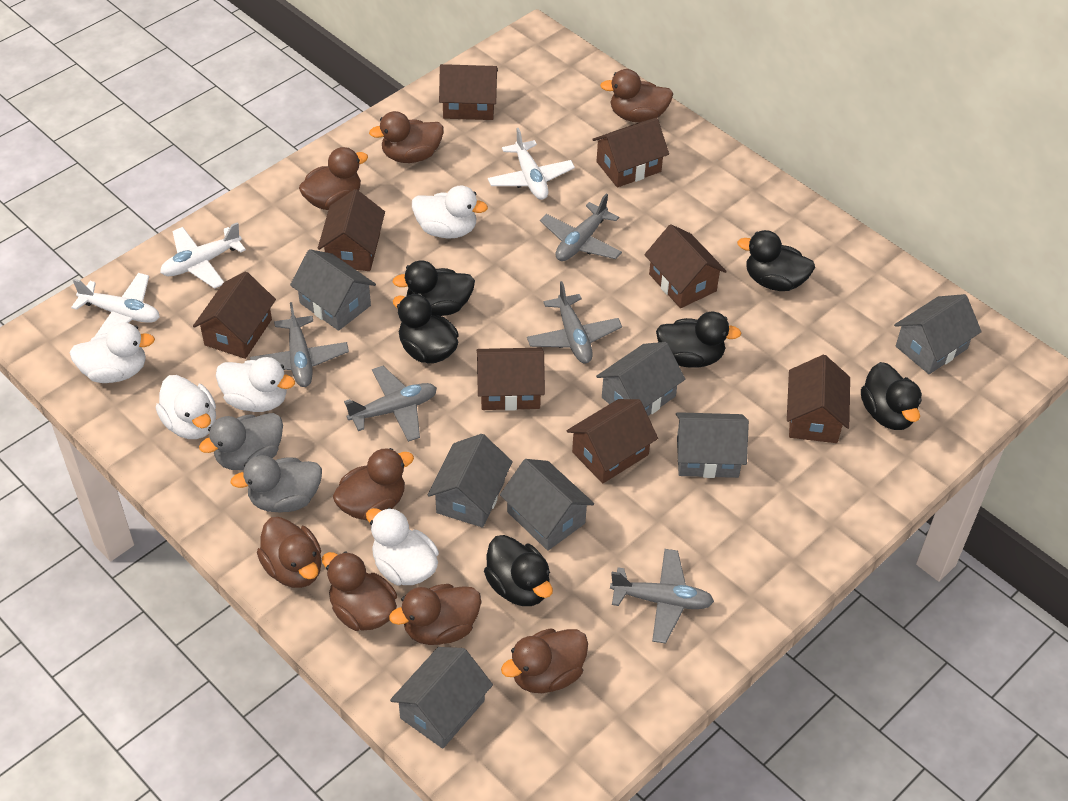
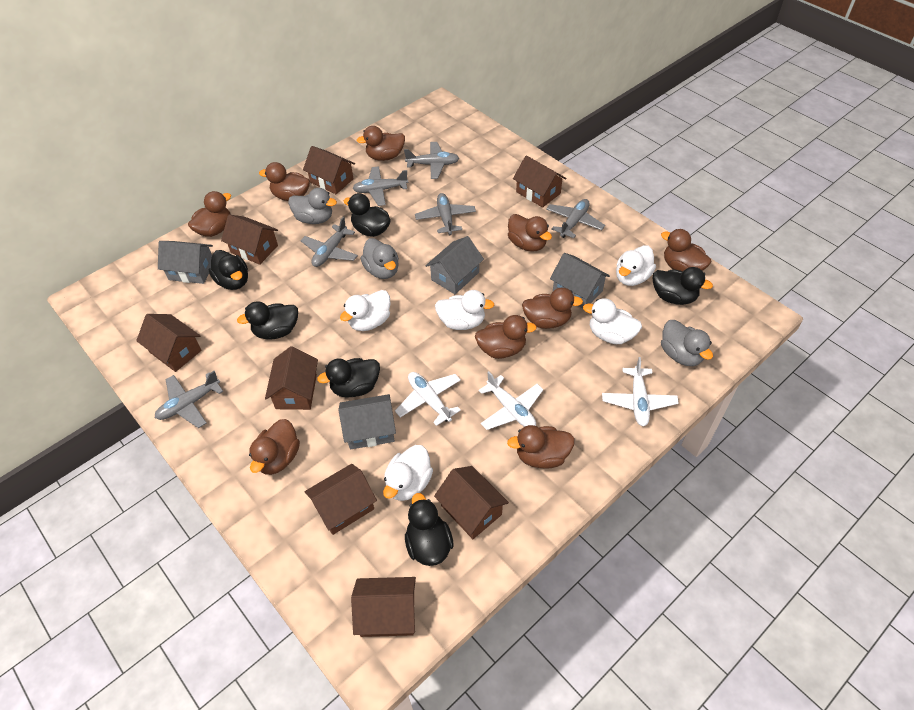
brown duck: [257,517,322,588] [299,147,368,210] [322,551,397,631] [333,448,414,521] [369,111,443,163] [389,584,481,645] [501,628,588,693] [600,69,673,122] = 8 -> [188,191,231,237] [249,419,300,475] [259,162,310,201] [357,126,405,161] [475,315,537,359] [507,425,575,469] [508,214,552,252] [522,287,583,329] [661,229,711,271] = 9
grey duck: [199,413,283,470] [230,455,322,513] = 2 -> [288,188,337,224] [360,238,399,279] [661,320,713,366] = 3
grey house: [290,249,376,331] [390,647,493,749] [428,434,513,528] [500,459,594,551] [596,342,685,416] [676,412,749,478] [894,294,982,374] = 7 -> [158,241,213,284] [338,394,396,450] [426,236,484,294] [550,253,610,309] = 4
grey plane: [250,302,349,387] [344,366,437,442] [527,281,622,363] [540,193,622,261] [610,549,714,644] = 5 -> [155,371,223,428] [301,217,358,267] [352,166,408,206] [404,142,459,179] [415,193,476,235] [546,199,605,238] = 6

